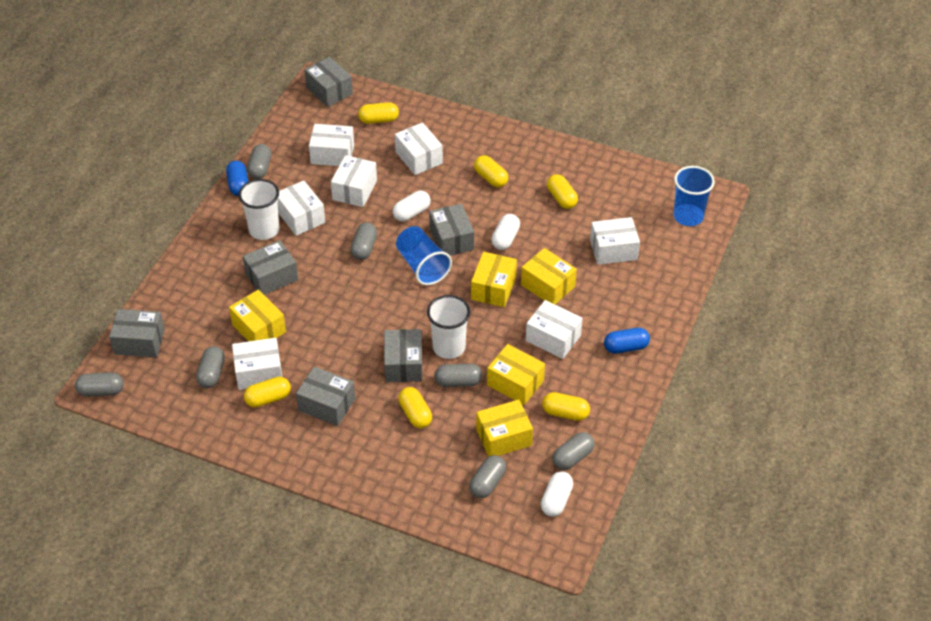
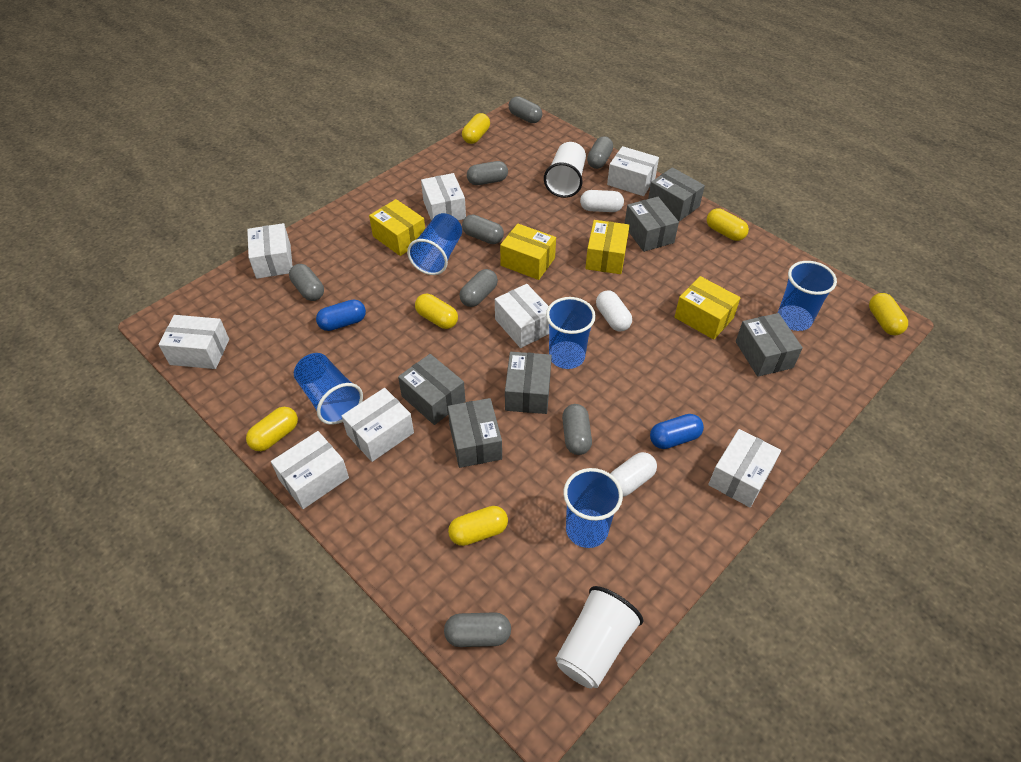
blue cup: [396,226,452,285] [673,166,715,226] = 2 -> [294,353,363,425] [407,213,462,275] [546,297,596,369] [563,468,623,548] [778,261,837,331] = 5
grey capsule: [75,372,124,397] [196,346,225,388] [247,144,272,179] [350,223,377,260] [435,364,482,387] [469,455,506,498] [552,432,594,470] = 7 -> [289,264,324,301] [444,612,511,647] [459,269,498,307] [462,215,504,244] [467,161,508,185] [509,96,542,123] [562,404,592,455] [587,136,613,169] = 8
white box: [232,338,282,390] [278,180,325,236] [309,124,354,166] [331,155,377,207] [395,122,443,175] [526,300,583,359] [590,217,640,265] = 7 -> [158,315,229,369] [247,223,293,279] [271,431,349,509] [342,388,414,462] [421,173,466,221] [495,284,549,348] [607,146,659,196] [708,429,781,507] = 8
yellow box: [229,290,286,342] [471,252,517,307] [476,400,533,457] [487,344,545,405] [521,248,577,304] = 5 -> [369,199,425,256] [500,224,556,280] [585,220,630,274] [675,276,741,340] = 4

